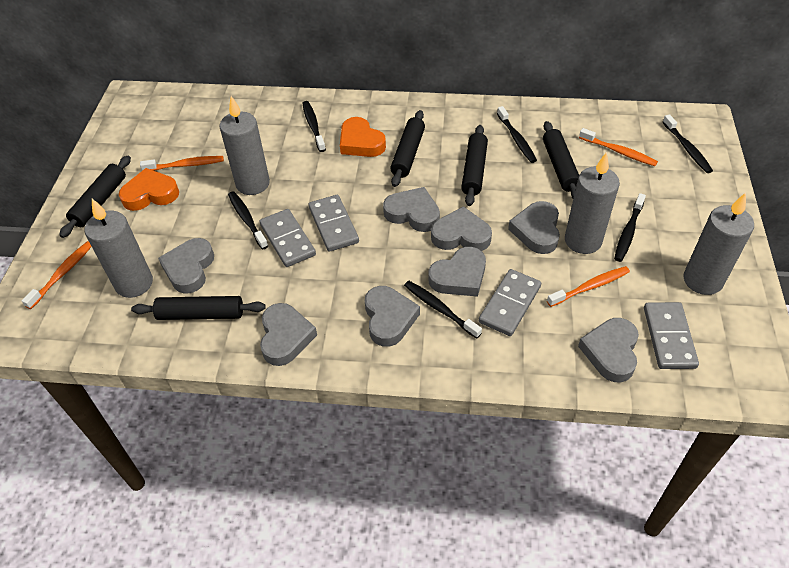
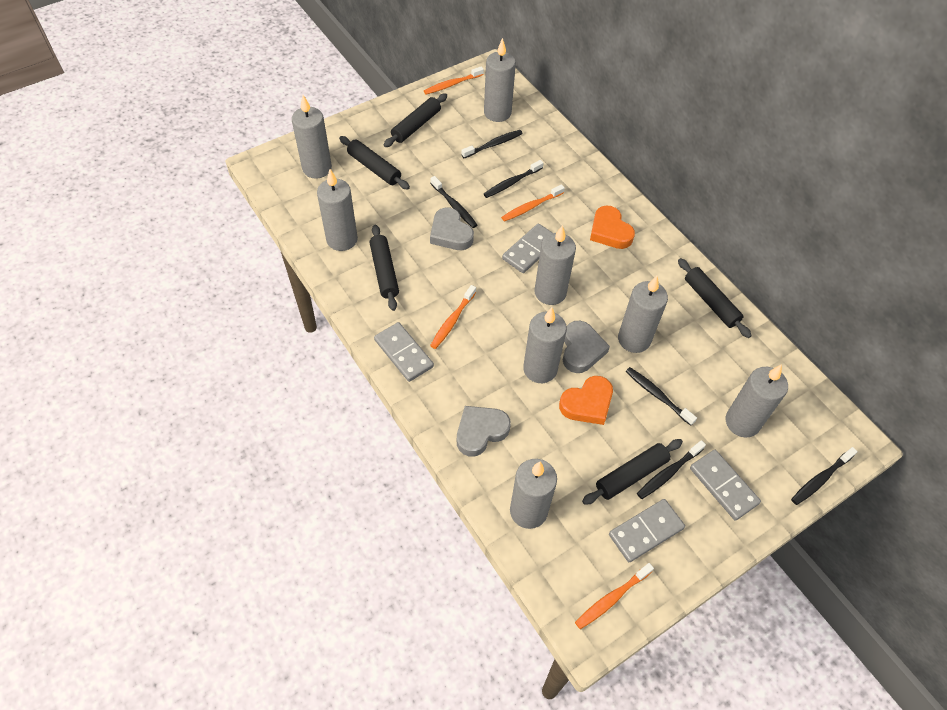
grey candle: [85,199,153,298] [220,96,270,195] [565,152,620,254] [683,193,754,295] = 4 -> [292,95,332,179] [317,169,358,251] [484,38,516,122] [510,459,557,529] [523,307,567,383] [534,225,576,305] [618,276,668,353] [726,364,788,437] = 8
grey heart: [158,238,214,294] [260,303,317,366] [365,286,420,347] [383,187,440,232] [428,247,486,297] [431,206,492,251] [508,201,560,254] [578,318,639,382] = 8 -> [430,208,474,250] [457,406,511,457] [563,321,610,373] = 3

